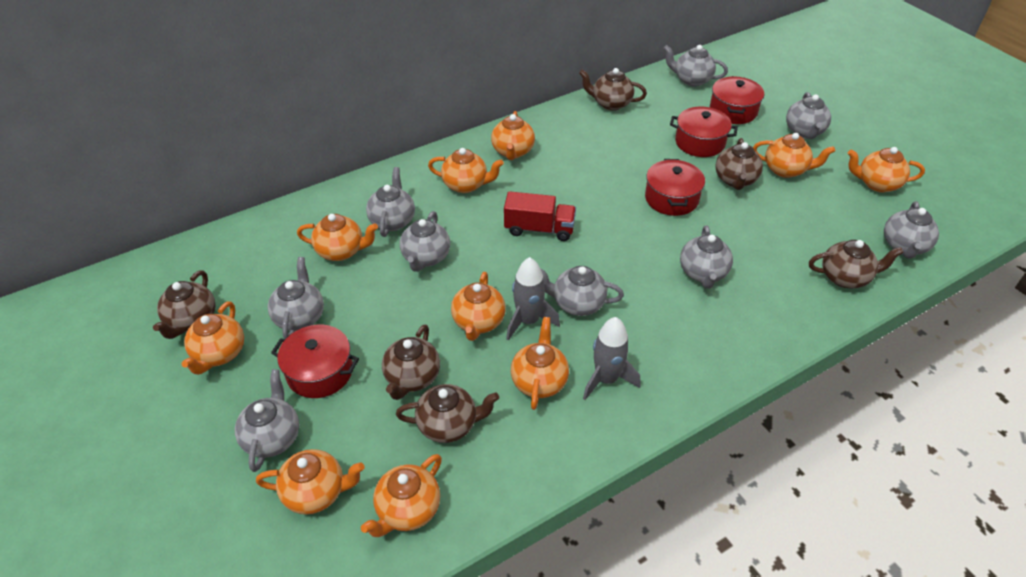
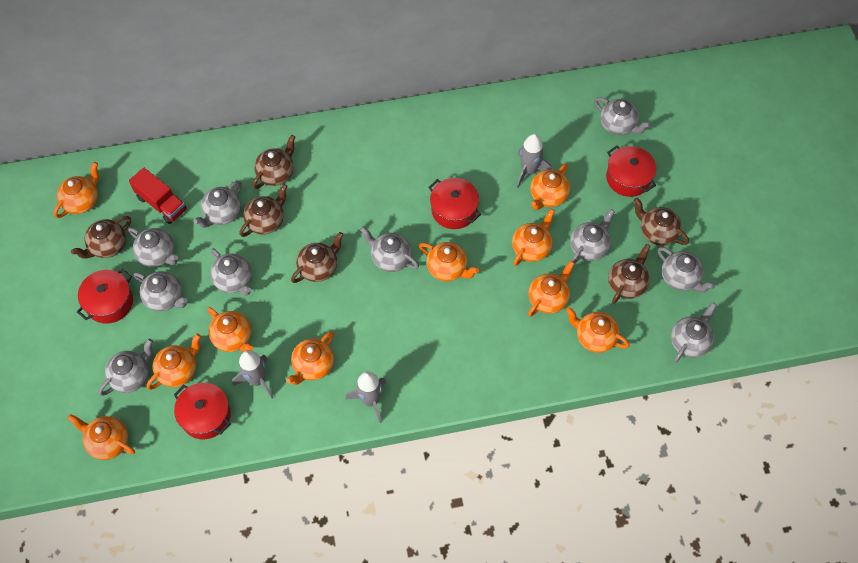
grey rocket: [506,257,560,341] [583,317,641,400] = 2 -> [232,350,274,399] [346,371,386,423] [516,134,552,188] = 3
grey teapot: [235,369,299,472] [268,257,324,339] [366,167,415,237] [400,211,450,272] [540,266,624,316] [663,45,728,86] [680,225,733,289] [786,92,831,139] [884,201,939,259] = 9 -> [99,339,153,396] [128,228,178,267] [134,271,188,311] [194,181,242,228] [210,248,252,295] [360,226,419,272] [570,209,615,263] [594,97,651,135] [658,247,715,292] [671,302,717,362] = 10

